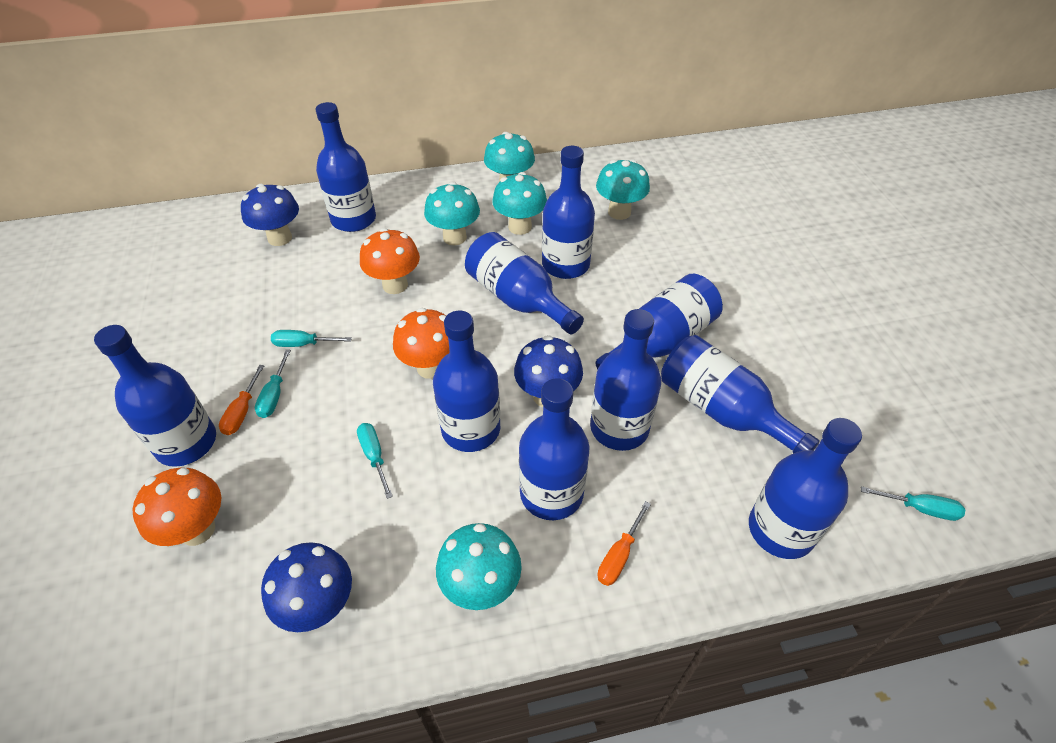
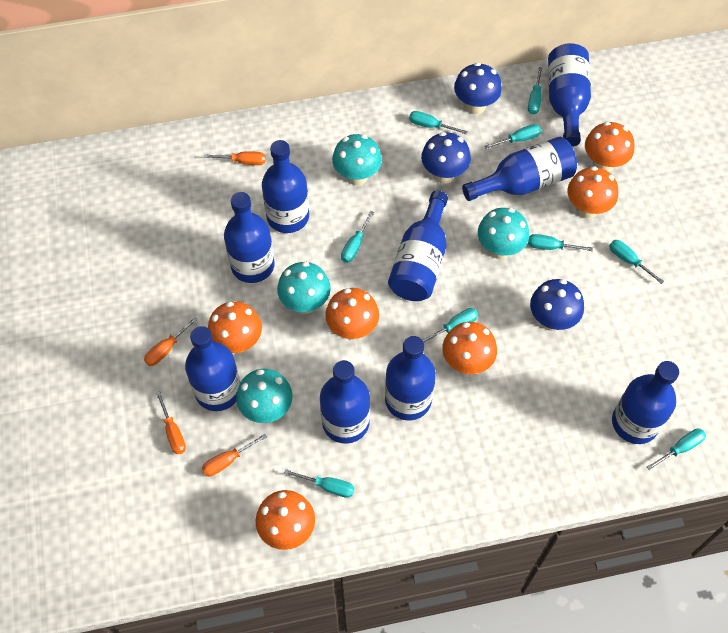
blue bottle: [94,325,216,467] [316,102,376,232] [433,311,500,452] [465,232,584,334] [519,378,589,520] [542,146,595,279] [590,309,661,451] [596,274,723,369] [661,335,820,453] [749,418,862,559] = 10 -> [185,326,240,411] [224,192,275,283] [262,140,309,233] [320,360,370,444] [385,336,436,420] [388,191,448,301] [462,137,577,201] [548,43,591,147] [612,361,679,444] = 9
orange mushroom: [132,468,221,546] [360,228,420,294] [393,308,450,379] = 3 -> [208,301,262,354] [255,490,315,550] [325,288,379,340] [442,322,497,374] [567,166,618,219] [585,122,635,172] = 6
orange screwdriver: [219,365,264,435] [597,501,651,586] = 2 -> [144,317,198,366] [156,392,186,454] [202,434,267,476] [204,151,266,165] = 4
turquoise mushroom: [424,182,480,245] [436,523,522,610] [484,132,535,182] [492,172,547,235] [596,159,650,220] = 5 -> [236,369,293,423] [277,262,331,314] [332,134,382,185] [478,208,529,259] = 4
turquoise screwdriver: [255,349,291,418] [271,330,352,347] [357,423,393,499] [861,486,965,521] = 4 -> [284,469,354,498] [341,211,374,263] [409,111,468,134] [422,308,478,343] [485,124,541,149] [528,67,543,115] [528,234,593,251] [609,240,664,284] [647,428,706,471] = 9

